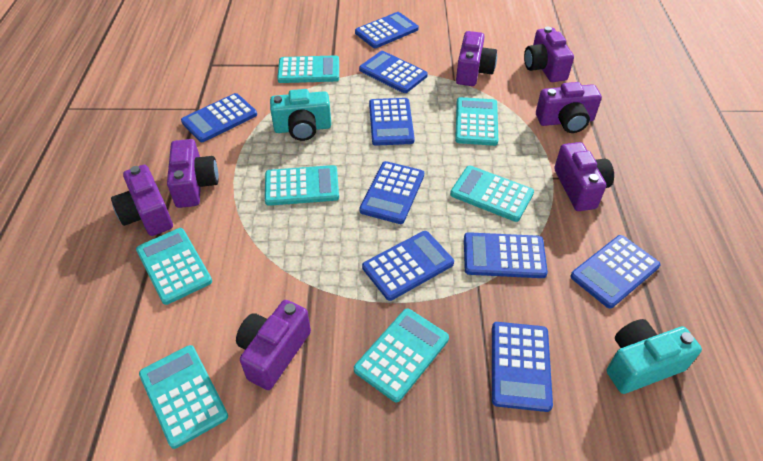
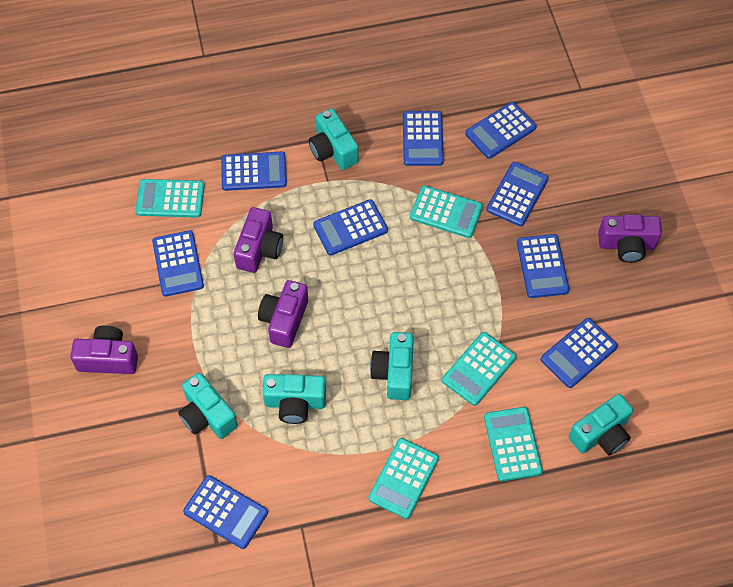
purple camera: [111,165,173,236] [167,139,219,208] [236,300,311,390] [456,31,497,86] [524,26,574,82] [536,82,602,133] [554,142,614,211] = 7 -> [70,325,138,374] [234,207,283,273] [258,280,308,348] [598,214,662,263] = 4
turquoise calculator: [136,228,212,305] [139,345,228,449] [265,165,339,206] [277,55,339,83] [354,309,449,402] [450,166,534,222] [455,97,498,146] = 7 -> [135,179,204,218] [368,438,439,519] [410,185,483,238] [442,332,516,406] [484,407,543,481] = 5
turquoise camera: [270,89,331,141] [607,319,702,394] = 2 -> [178,373,238,439] [262,374,326,424] [309,108,359,170] [370,332,414,400] [569,394,633,455] = 5

